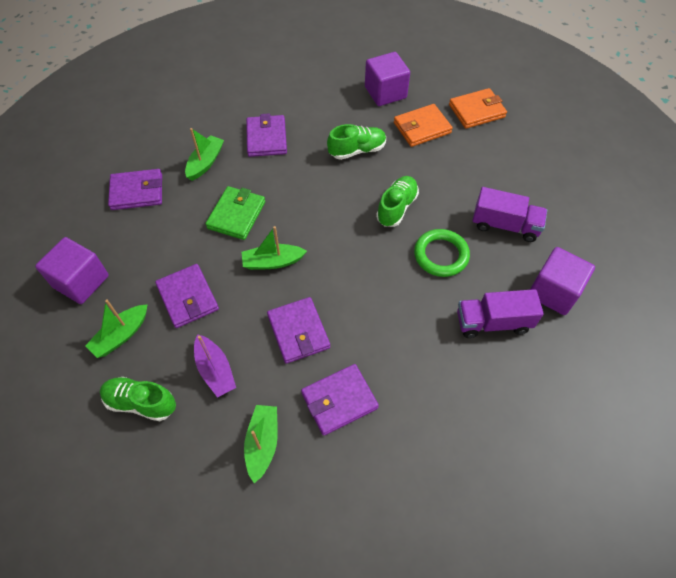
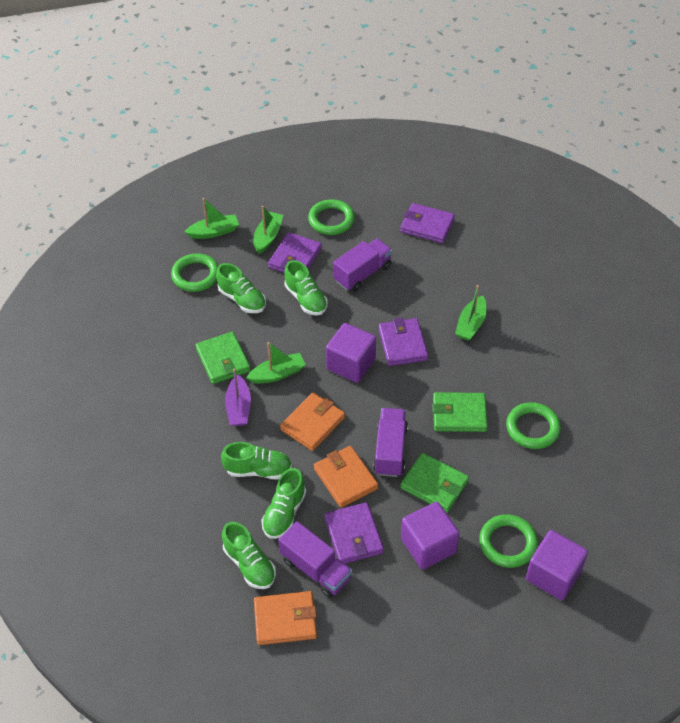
green ring: [414,229,470,277] = 1 -> [171,253,218,292] [308,199,355,235] [479,514,538,568] [506,402,561,449] = 4
green shoe: [100,377,176,421] [327,124,386,160] [376,176,419,227] = 3 -> [216,263,266,313] [221,442,292,479] [222,522,276,589] [261,468,306,539] [284,260,328,315] = 5
green wallet: [206,186,265,240] = 1 -> [196,332,251,384] [400,453,469,513] [432,392,488,432] = 3
orange wallet: [394,104,453,147] [449,88,507,129] = 2 -> [254,591,317,645] [280,393,345,451] [314,446,378,508] = 3
purple truck: [457,289,544,338] [472,187,547,242] = 2 -> [278,521,352,598] [333,239,392,292] [373,408,408,477] = 3
purple wallet: [108,169,162,210] [155,264,219,328] [246,114,287,157] [267,297,330,364] [301,364,379,436] = 5 -> [268,232,322,273] [324,502,384,564] [379,318,428,366] [400,203,455,243] = 4

